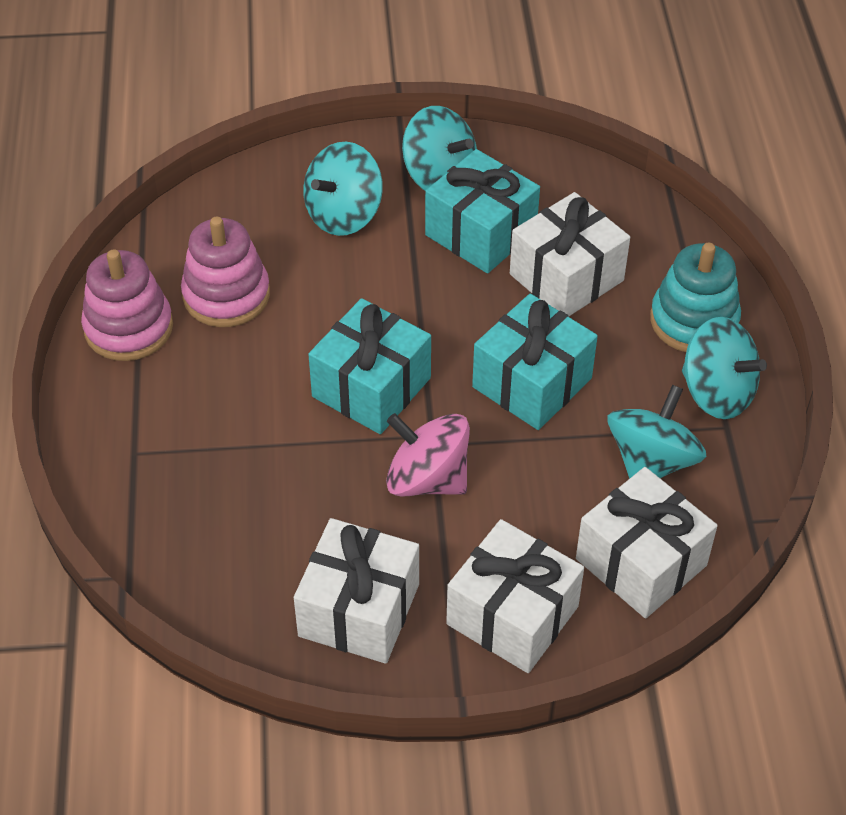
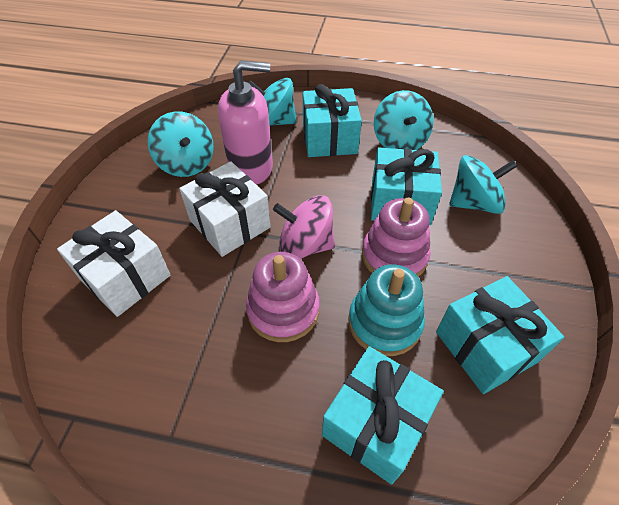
pink soap dispenser: none = 0 -> [218,61,273,185] = 1
turquoise gift: [308,298,431,434] [425,149,540,273] [472,293,598,430] = 3 -> [303,84,362,157] [322,346,443,485] [371,148,442,225] [436,276,564,394] = 4
white gift: [294,518,419,664] [446,519,584,673] [510,192,630,317] [576,467,717,618] = 4 -> [57,210,171,317] [179,161,271,257] = 2

